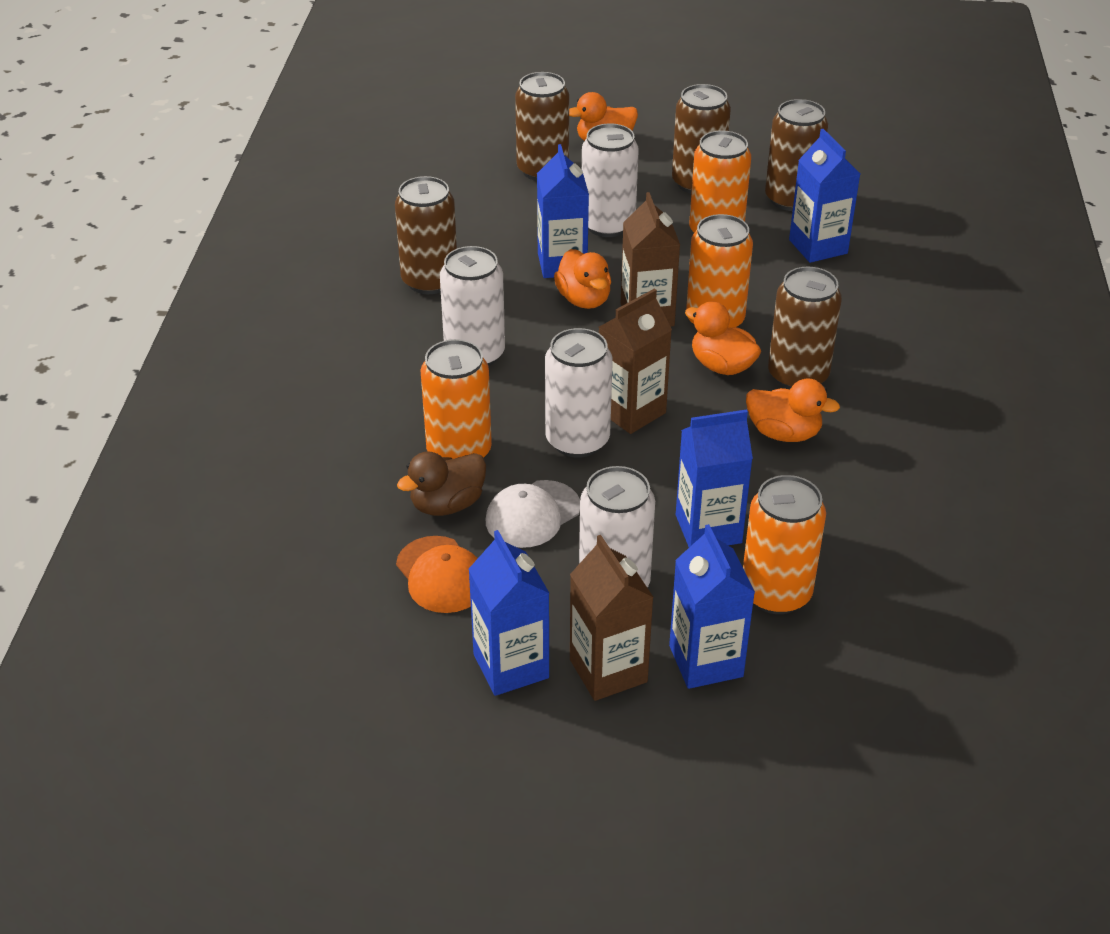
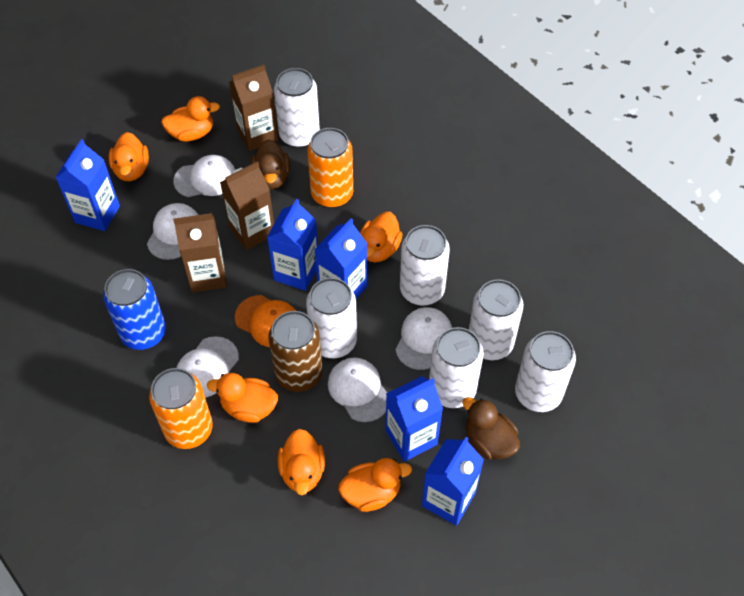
blue can: none = 0 -> [103,269,166,350] = 1
brown can: [395,176,457,294] [515,72,569,181] [672,84,731,194] [765,99,828,211] [768,267,842,389] = 5 -> [269,311,323,392] = 1
brown duck: [397,451,486,516] = 1 -> [251,139,290,189] [463,397,520,459] = 2
orange can: [420,339,492,459] [686,214,753,328] [689,130,751,233] [743,475,826,614] = 4 -> [149,368,213,449] [307,128,353,208] = 2
orange duck: [554,249,611,309] [569,92,638,141] [685,301,761,375] [746,378,840,442] = 4 -> [109,132,149,181] [161,96,220,142] [207,373,278,423] [278,429,325,495] [339,458,412,512] [360,212,403,262] = 6
white can: [440,246,505,367] [545,328,613,458] [579,466,655,588] [582,124,639,237] = 4 -> [274,68,320,148] [306,278,357,358] [400,225,450,305] [429,327,484,408] [469,279,523,360] [515,331,576,412] = 6
white cap: [486,480,580,548] = 1 -> [147,203,198,260] [173,155,235,197] [176,336,239,398] [328,357,387,422] [395,307,452,370] = 5

